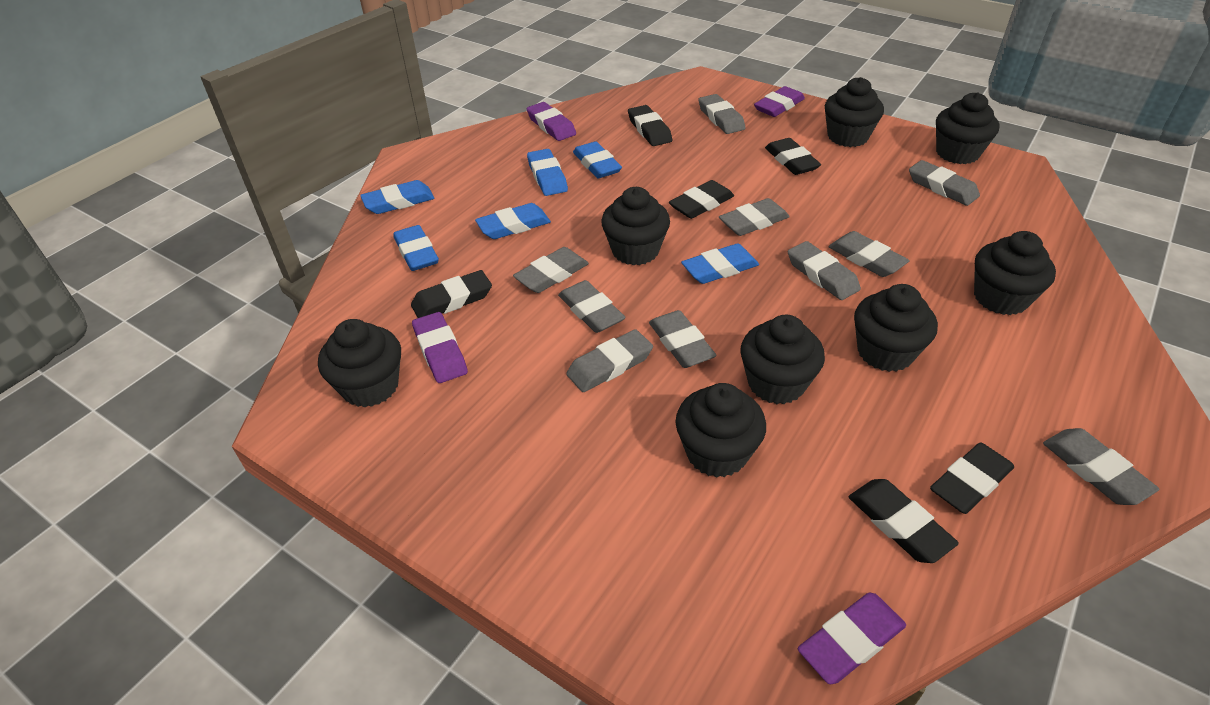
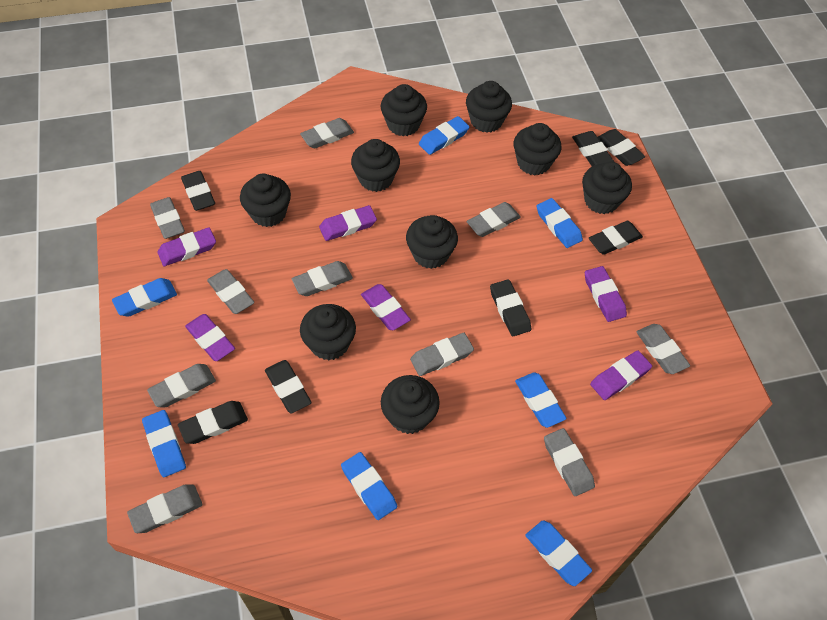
black cupcake: [318,319,401,408] [601,187,670,265] [676,383,766,478] [741,315,825,404] [825,77,884,147] [854,284,938,372] [936,92,1000,164] [974,231,1056,315] = 8 -> [240,174,291,227] [300,304,356,360] [351,139,400,192] [381,84,427,136] [381,375,440,434] [406,215,458,269] [466,81,512,133] [514,123,562,175] [582,161,632,214] = 9
black eraser: [411,270,492,318] [628,105,672,146] [669,180,734,219] [765,138,821,175] [849,479,959,563] [930,442,1014,514] = 6 -> [178,401,248,444] [181,171,215,211] [265,360,311,414] [490,279,531,336] [572,131,614,166] [589,221,643,255] [598,129,645,166] = 7
blue eraser: [360,180,434,214] [393,225,439,271] [475,203,551,239] [527,149,568,196] [573,141,622,178] [681,243,759,284] = 6 -> [112,278,177,317] [142,410,186,477] [341,452,397,520] [419,116,469,155] [515,372,567,428] [525,520,592,586] [537,198,583,248] = 7
purple eraser: [412,312,468,383] [527,102,576,141] [754,86,805,117] [798,593,906,684] = 4 -> [158,227,216,266] [185,314,235,361] [319,205,377,241] [361,284,411,330] [585,266,627,322] [590,350,652,400] = 6

